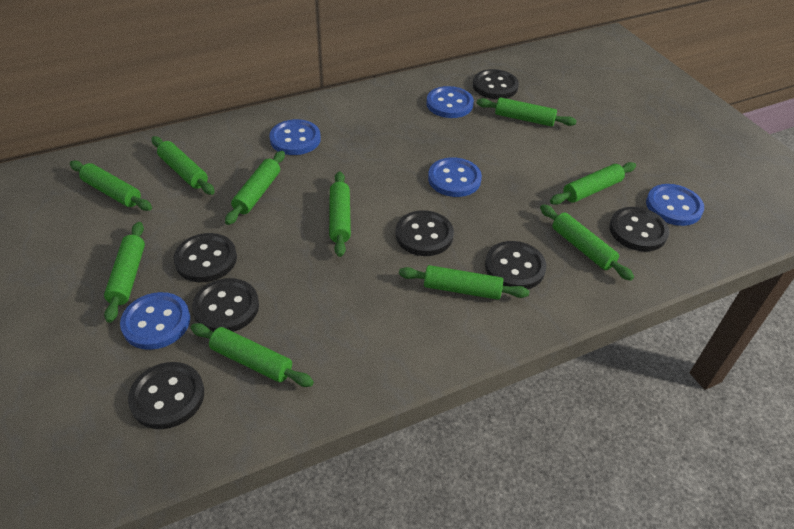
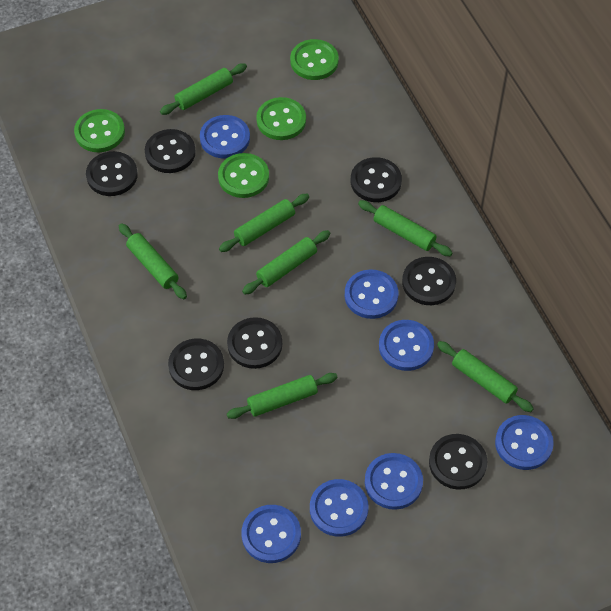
blue button: [120,292,190,350] [269,119,321,155] [426,86,474,118] [428,157,482,197] [646,184,704,226] = 5 -> [200,115,250,159] [242,505,301,563] [310,479,369,537] [345,270,398,319] [365,453,423,510] [379,320,434,371] [495,415,554,470] = 7
green button: none = 0 -> [74,109,125,152] [218,153,269,198] [256,97,306,140] [290,39,339,80] = 4
green rolling pin: [70,161,152,211] [104,222,145,323] [152,136,215,195] [191,323,314,387] [225,151,285,225] [329,171,351,257] [399,265,529,300] [477,97,577,127] [540,204,634,281] [550,162,636,205] = 10 -> [119,223,187,299] [160,63,247,115] [219,194,309,252] [227,373,338,419] [242,230,330,294] [358,200,453,256] [437,341,534,412] = 7

